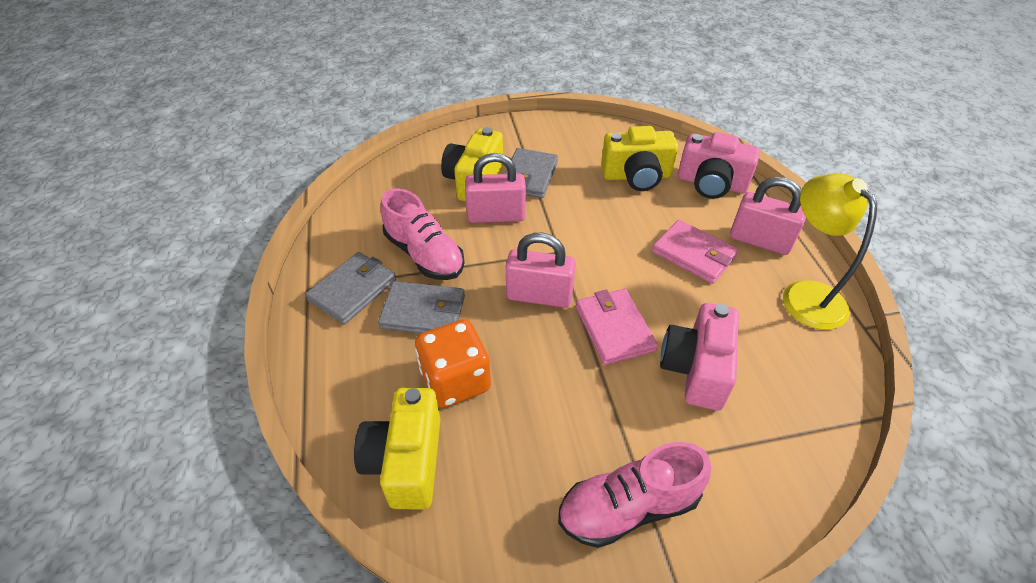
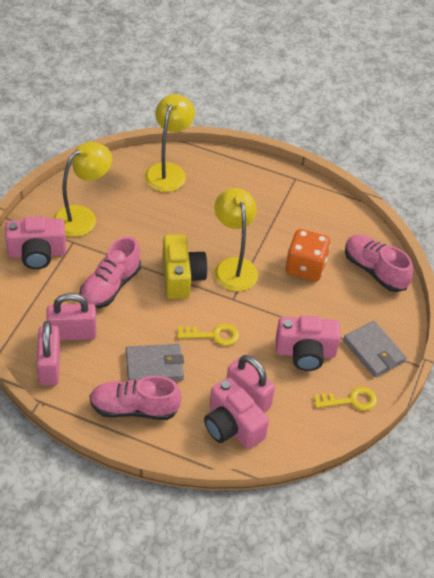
grey wallet: [305,252,396,325] [378,281,465,333] [504,148,558,198] = 3 -> [126,344,184,381] [343,321,406,377] = 2
pink camera: [660,303,739,411] [678,132,760,199] = 2 -> [5,216,66,269] [204,377,269,449] [276,315,341,371] = 3
pink shoe: [381,188,465,280] [558,442,711,548] = 2 -> [79,236,141,309] [90,376,182,420] [345,235,413,292] = 3
pink wallet: [576,289,658,365] [652,220,739,284] = 2 -> none = 0
yellow camera: [354,388,441,510] [441,127,503,202] [601,126,678,191] = 3 -> [162,234,208,299] = 1
yellow key: none = 0 -> [177,324,239,346] [314,387,377,411] = 2
yellow lamp: [783,173,877,330] = 1 -> [53,142,112,237] [145,94,195,192] [214,188,258,291] = 3

